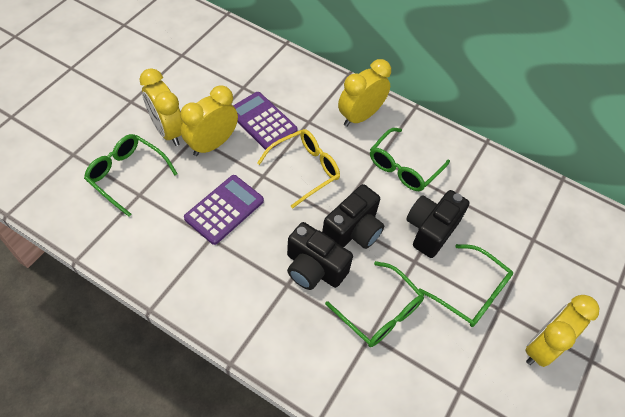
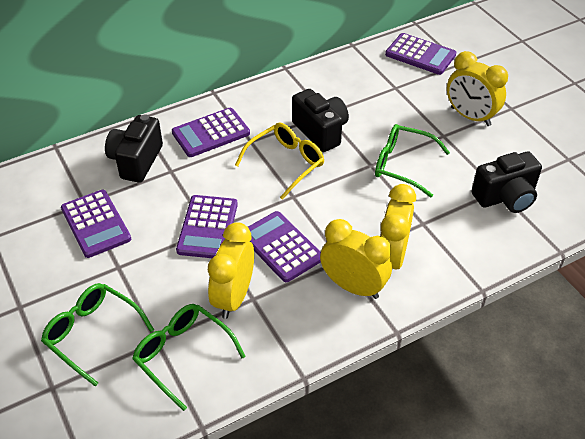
green glasses: [84,134,178,217] [325,261,424,347] [370,128,450,191] [419,244,513,327] = 4 -> [41,283,154,387] [132,304,246,411] [375,124,450,198] = 3
purple calculator: [184,175,264,245] [233,92,298,150] = 2 -> [61,190,131,258] [172,108,250,157] [176,195,238,258] [248,211,321,282] [385,33,456,75] = 5

